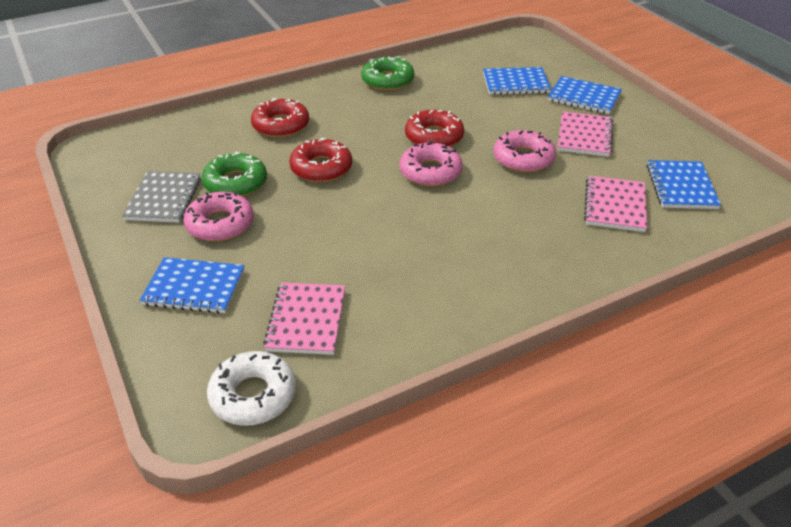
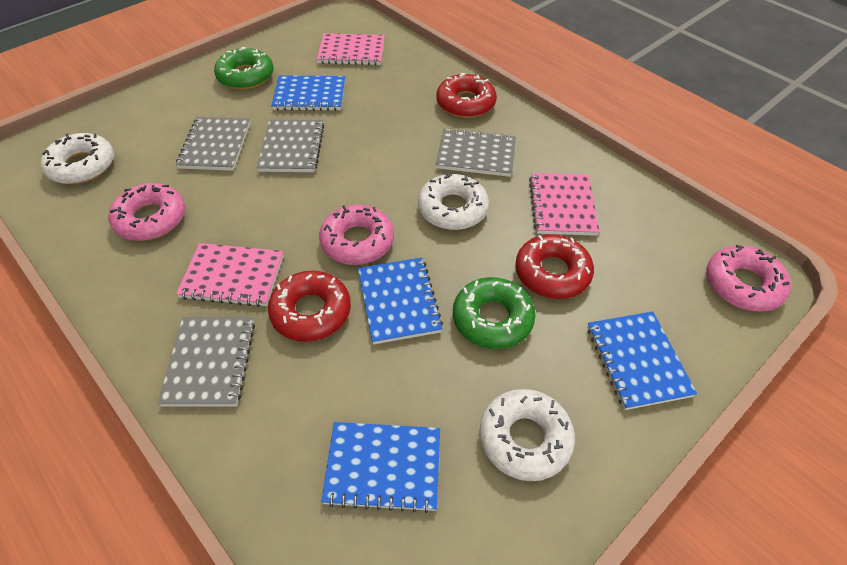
grey notebook: [122,171,201,223] = 1 -> [158,317,255,407] [176,117,250,171] [257,120,324,172] [436,128,516,177] = 4
white donut: [207,351,296,426] = 1 -> [41,133,114,184] [418,173,489,230] [479,389,575,481] = 3

